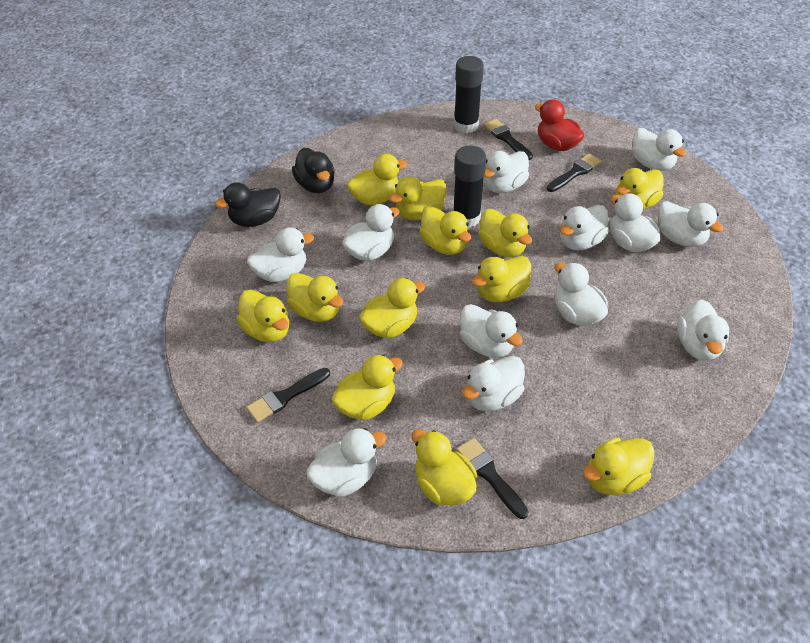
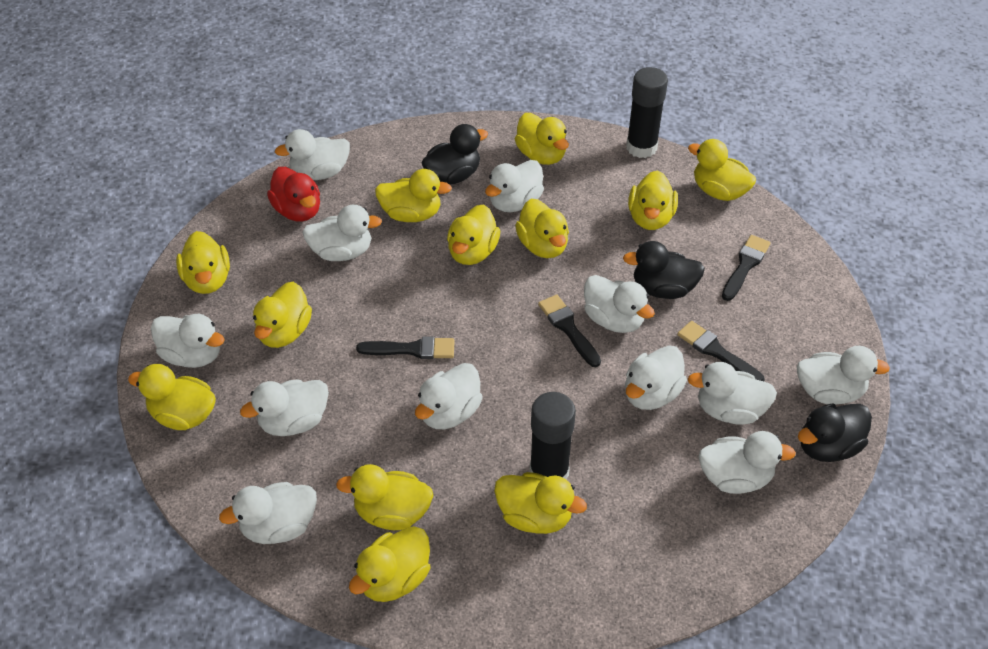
black duck: [215,182,281,227] [292,148,335,193] = 2 -> [422,124,488,185] [623,241,705,299] [798,403,872,462] = 3

